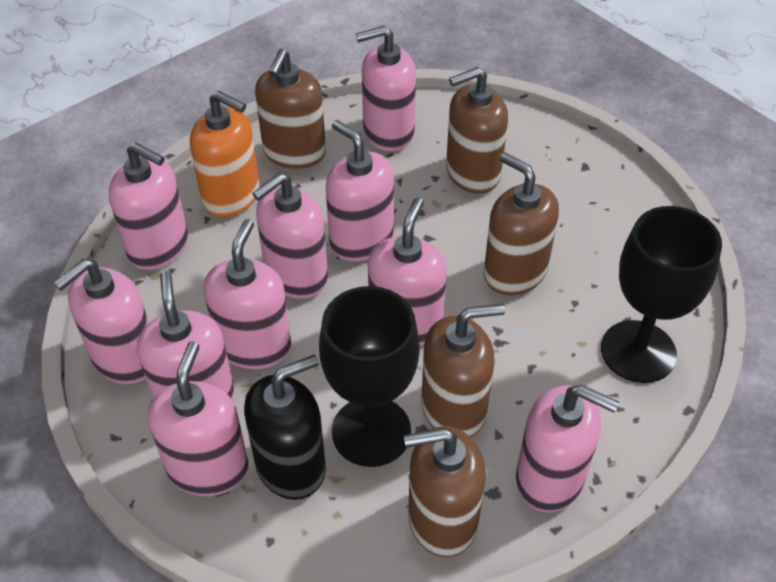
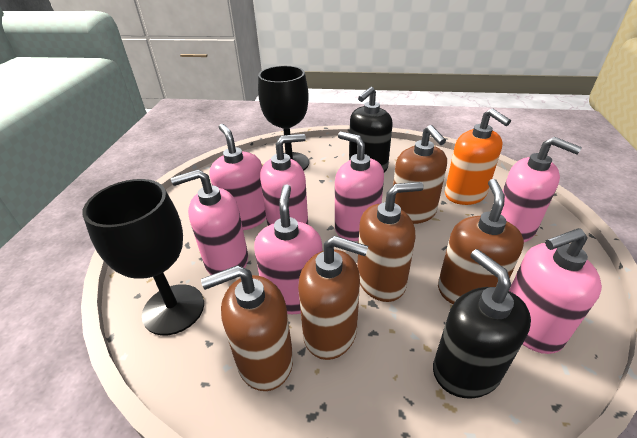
black soap dispenser: [244,354,326,500] = 1 -> [349,87,393,173] [433,249,531,399] = 2
pink soap dispenser: [54,259,149,384] [109,142,188,270] [137,271,234,400] [148,341,249,496] [203,219,291,369] [252,173,328,299] [326,120,394,261] [356,26,416,151] [368,198,447,345] [516,385,619,512] = 10 -> [171,169,248,275] [209,124,266,230] [254,184,322,314] [260,134,308,226] [335,131,384,241] [501,137,582,242] [509,228,602,354] = 7

